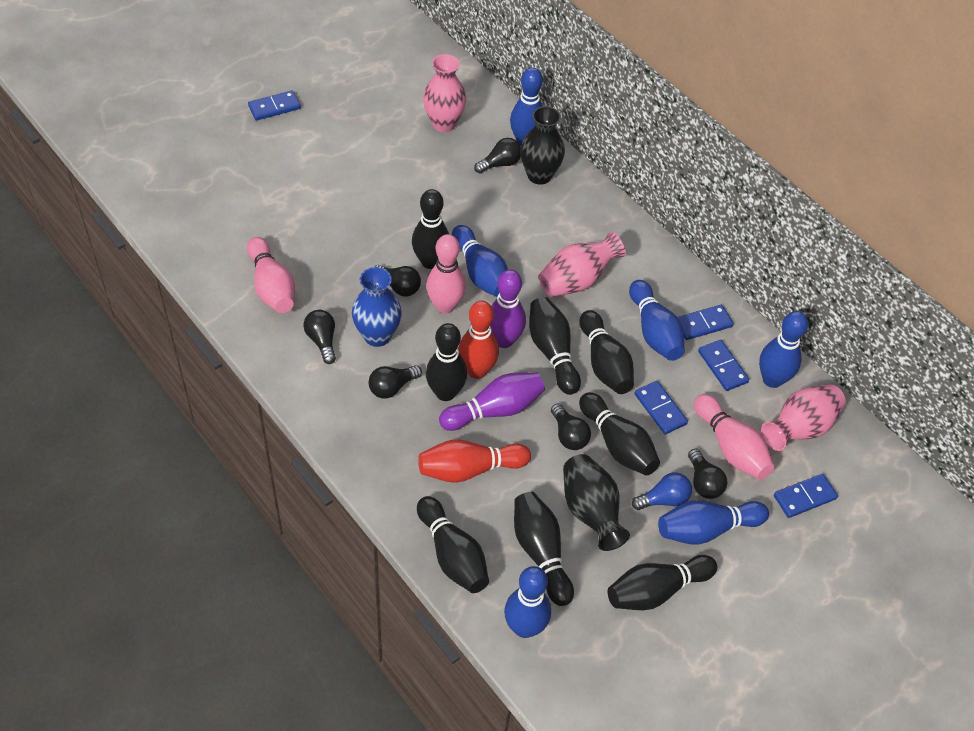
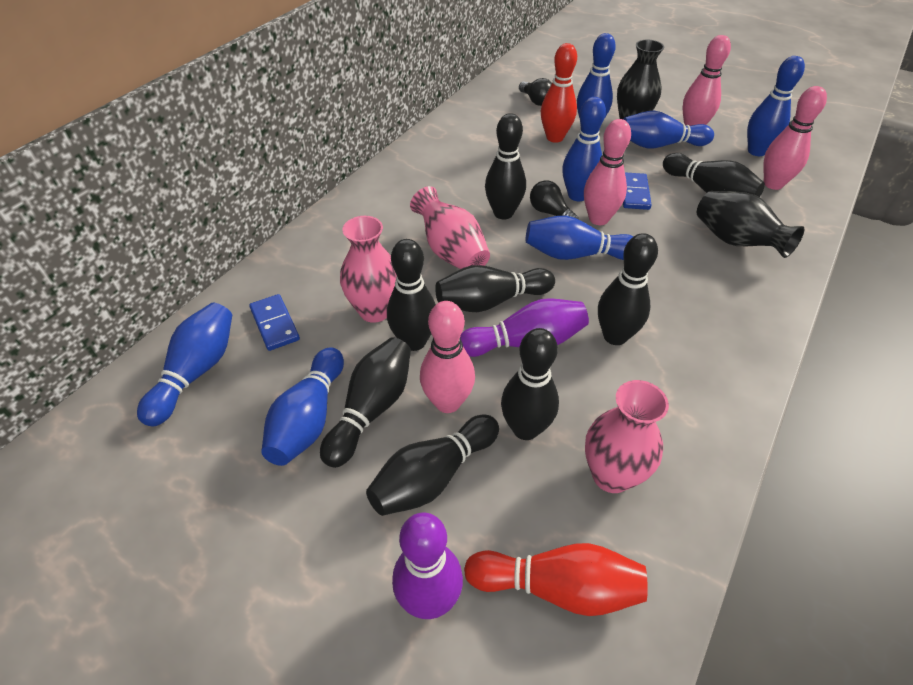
black light bulb: [303,310,336,364] [369,365,422,399] [374,265,421,296] [474,138,521,173] [551,403,591,450] [688,449,727,499] = 6 -> [519,78,552,106] [530,180,579,219] = 2
blue bowling pin: [452,225,508,297] [504,566,551,638] [510,67,543,146] [629,280,685,361] [658,500,769,545] [759,311,808,388] = 6 -> [137,303,232,427] [261,347,344,466] [526,216,634,260] [562,97,606,201] [577,33,616,119] [623,111,714,148] [747,56,805,156] = 7
blue domino: [248,90,301,121] [634,381,688,434] [678,305,733,340] [698,340,749,391] [774,474,838,518] = 5 -> [249,294,300,351] [623,172,652,210] = 2
blue light bulb: [632,472,692,510] = 1 -> none = 0
blue vase: [352,267,402,347] = 1 -> none = 0
pink bowling pin: [247,237,295,313] [426,234,466,314] [694,394,774,479] = 3 -> [420,301,475,413] [584,119,631,225] [683,35,731,126] [763,86,827,190] = 4

